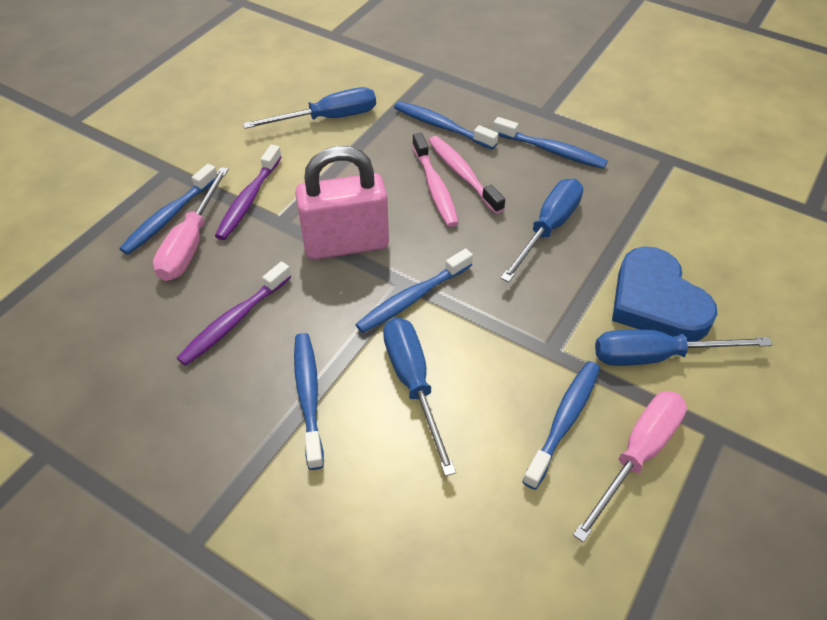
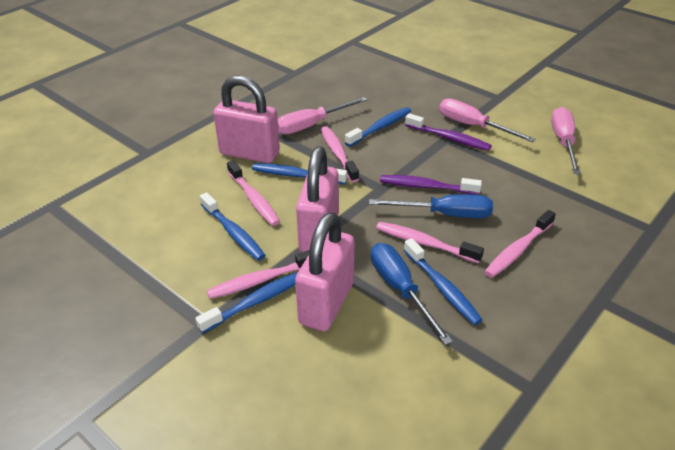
blue heart: [612,246,718,342] = 1 -> none = 0
blue screwdriver: [243,87,376,129] [383,318,456,476] [500,179,583,282] [595,330,773,366] = 4 -> [369,194,493,218] [371,243,453,345] = 2
blue toothbrush: [119,164,217,255] [294,333,324,470] [355,249,473,333] [394,101,498,150] [493,117,608,169] [522,361,600,490] = 6 -> [195,272,298,334] [200,192,266,261] [252,163,347,185] [345,107,411,147] [404,238,483,325] = 5
pink padlock: [295,146,389,260] = 1 -> [213,75,280,163] [295,212,355,331] [296,147,339,252] = 3
pink screwdriver: [153,167,229,281] [573,391,687,543] = 2 -> [278,97,367,134] [439,98,536,142] [551,107,581,174] = 3
pink toothbrush: [412,133,459,227] [429,136,505,214] = 2 -> [207,250,309,299] [227,160,280,226] [321,126,359,183] [376,222,484,263] [484,210,556,278] = 5

